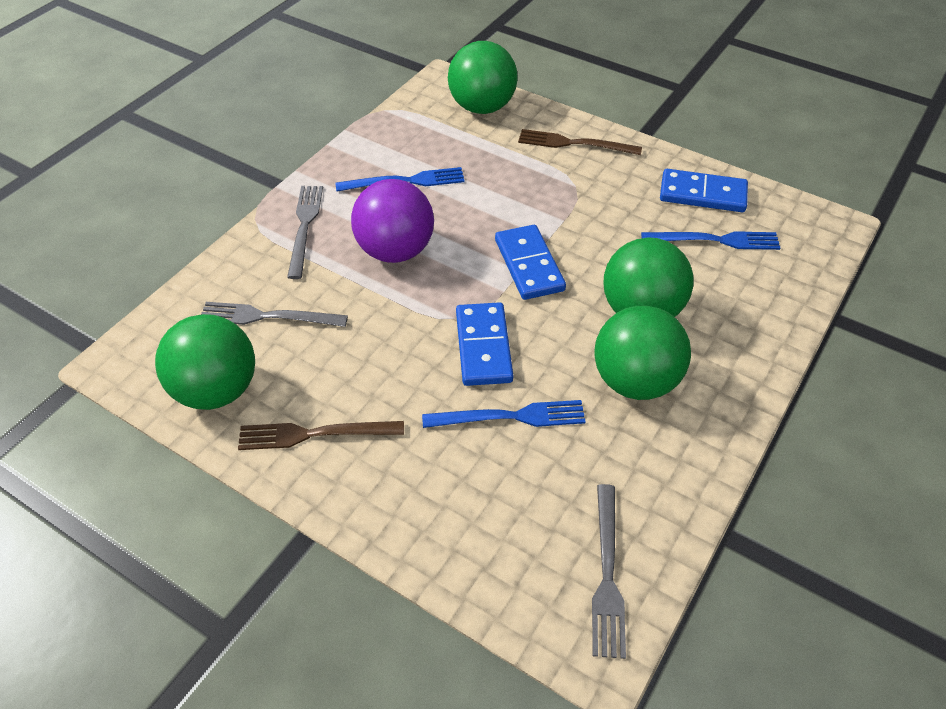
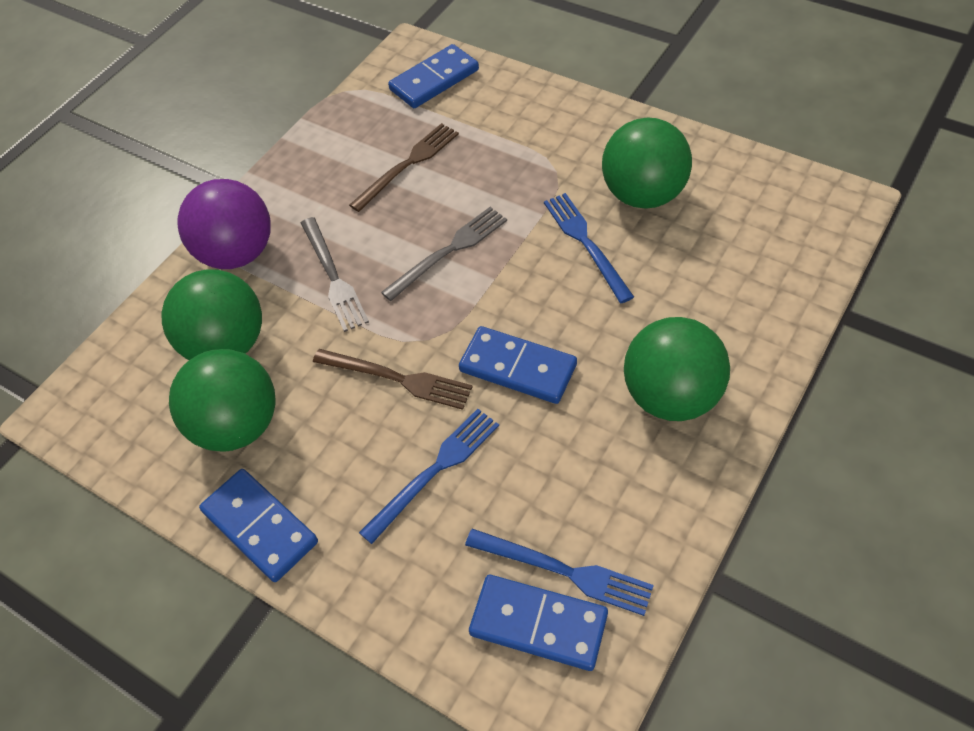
blue domino: [456,302,513,386] [495,225,566,300] [660,169,748,212] = 3 -> [199,469,318,582] [388,44,479,108] [459,326,577,404] [469,575,608,671] = 4
grey fork: [201,302,348,327] [287,186,323,279] [592,484,626,659] = 3 -> [301,217,369,332] [381,207,507,301] = 2

